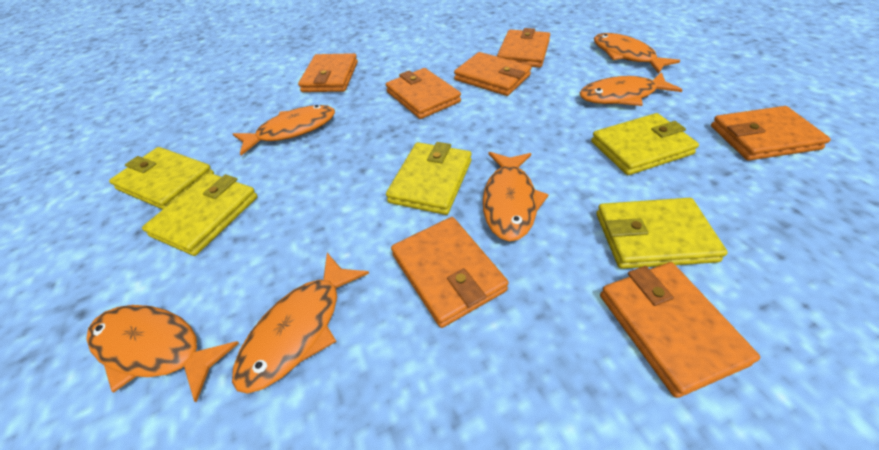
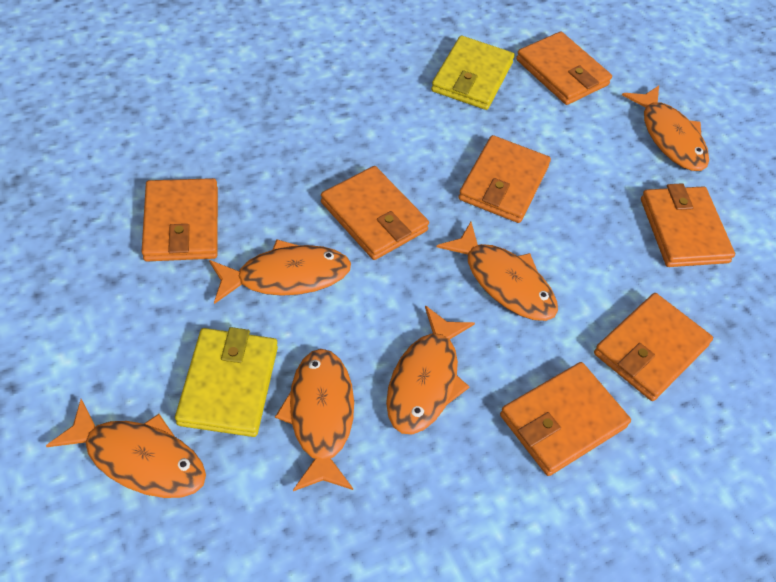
yellow wallet: [109,147,214,210] [142,173,258,256] [386,142,471,215] [591,113,699,175] [596,198,728,269] = 5 -> [175,327,278,437] [431,35,514,110] = 2

